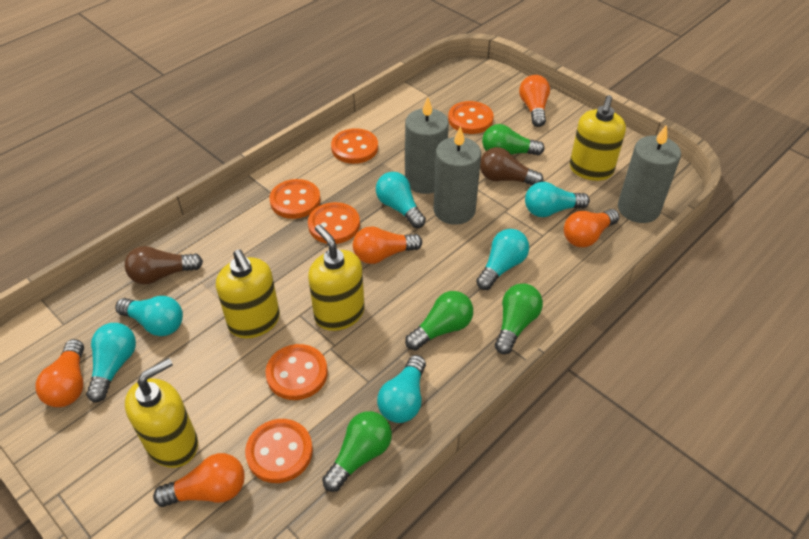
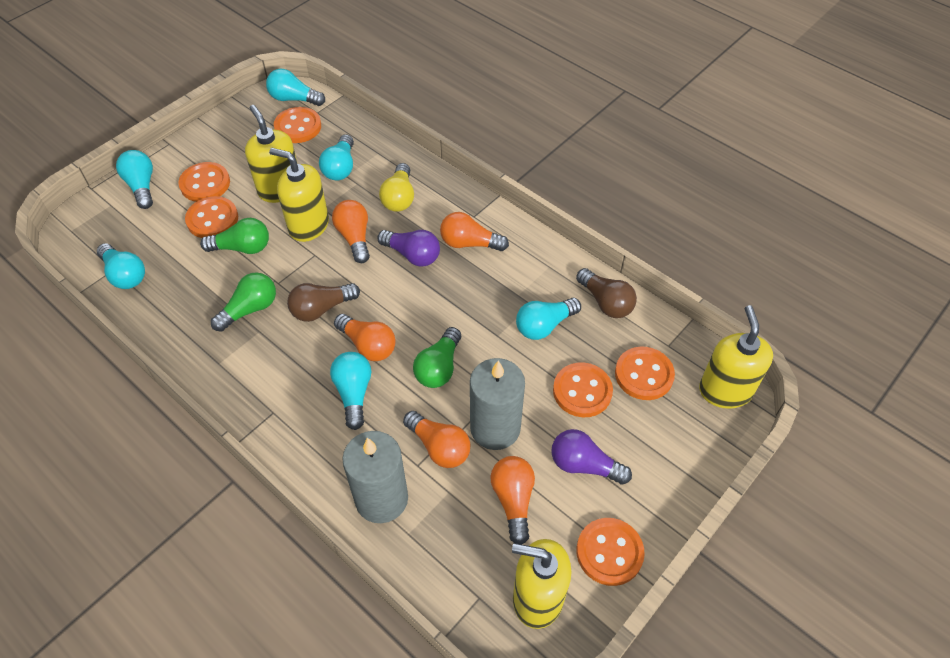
green light bulb: [322,411,392,492] [405,291,473,350] [482,124,545,156] [495,283,543,354] = 4 -> [200,218,269,254] [211,272,276,332] [413,327,461,388] = 3
grey candle: [405,97,449,194] [434,126,481,225] [618,124,681,223] = 3 -> [342,431,408,523] [470,358,525,450] = 2
purple light bulb: none = 0 -> [377,230,440,267] [552,429,632,485] = 2
yellow light bulb: none = 0 -> [379,163,414,212] = 1

